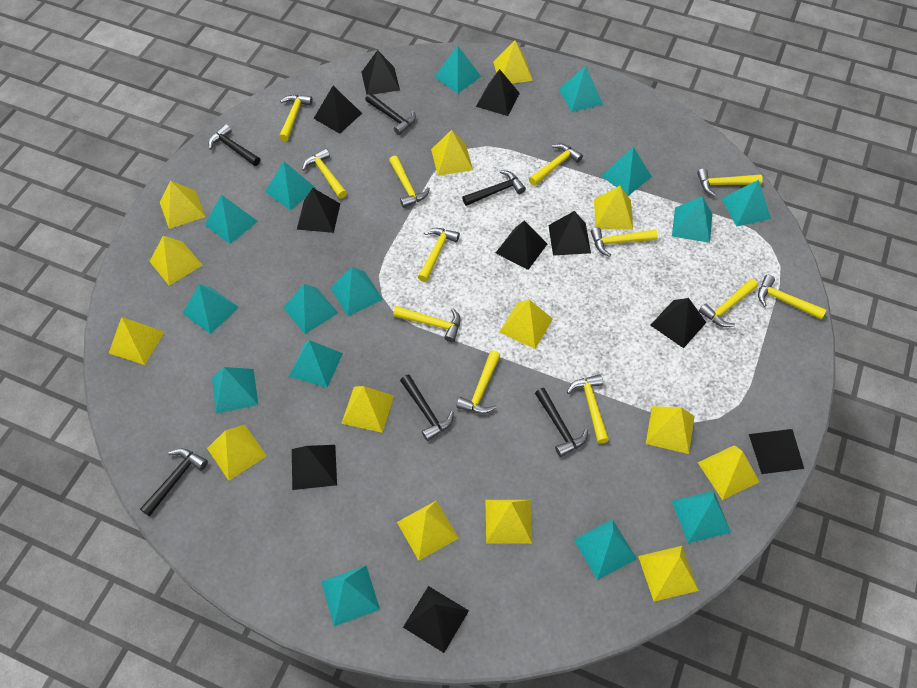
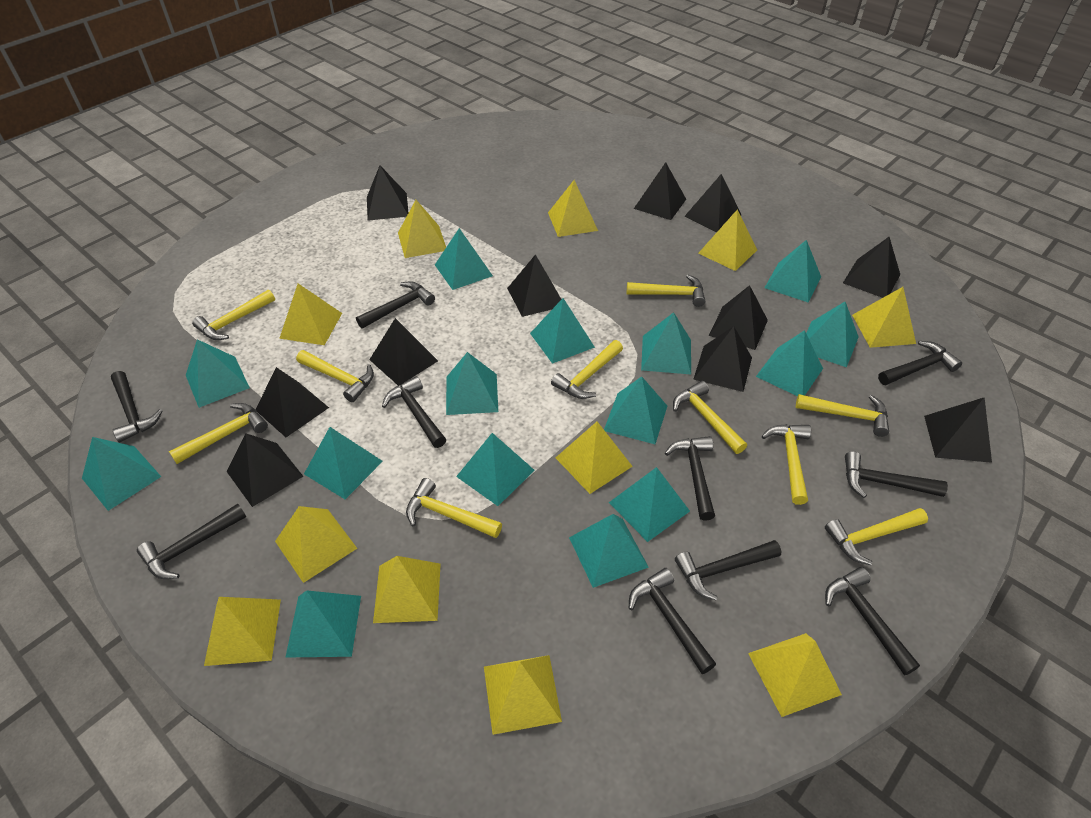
black hammer: [140,448,208,517] [208,124,260,166] [365,93,416,135] [400,374,454,441] [462,170,526,206] [535,388,588,457] = 6 -> [111,371,163,443] [137,504,246,579] [356,281,435,329] [382,376,446,448] [629,568,716,674] [665,436,715,521] [675,540,782,600] [825,567,920,675] [845,451,948,498] [878,341,962,385] = 10
black pyramid: [292,445,337,490] [297,188,340,233] [313,86,362,134] [362,50,400,95] [403,586,469,653] [476,69,520,116] [496,221,547,270] [548,211,591,256] [650,298,706,348] [749,429,804,474] = 10 -> [227,433,304,507] [256,367,329,437] [367,165,408,221] [369,318,438,386] [507,254,561,317] [634,162,686,220] [685,174,741,232] [693,326,752,392] [709,285,768,350] [843,237,900,298] [924,397,992,463] = 11
yellow hammer: [279,95,313,141] [302,149,347,198] [389,156,430,208] [393,306,461,342] [418,228,460,282] [456,350,501,414] [529,144,583,186] [567,374,609,444] [591,227,658,257] [697,168,763,197] [699,279,758,327] [758,275,826,319] = 12 -> [169,403,268,464] [192,290,275,340] [296,350,374,402] [406,478,502,538] [551,340,623,399] [627,275,705,307] [673,381,747,454] [762,424,811,505] [796,394,889,437] [825,508,928,565] = 10
yellow pyramid: [109,317,165,365] [149,236,202,286] [160,181,205,229] [207,424,267,481] [341,386,394,433] [397,500,459,561] [431,130,473,176] [486,500,532,544] [493,41,533,83] [499,300,553,349] [594,186,633,230] [638,546,699,602] [646,406,695,454] [698,445,759,500] = 14 -> [204,597,281,666] [275,506,357,583] [279,284,342,345] [373,556,441,623] [398,200,446,258] [484,655,562,735] [548,180,598,237] [556,422,633,494] [698,209,757,271] [748,633,842,717] [852,287,916,348] = 11

